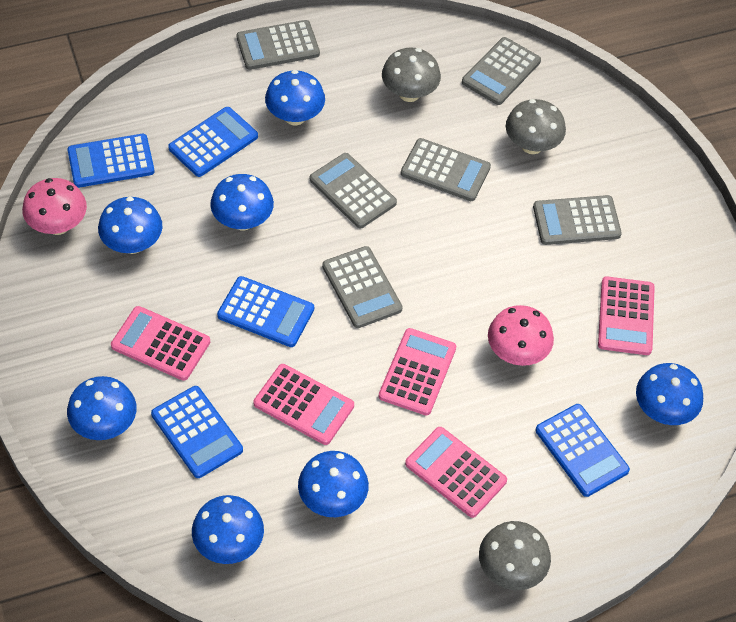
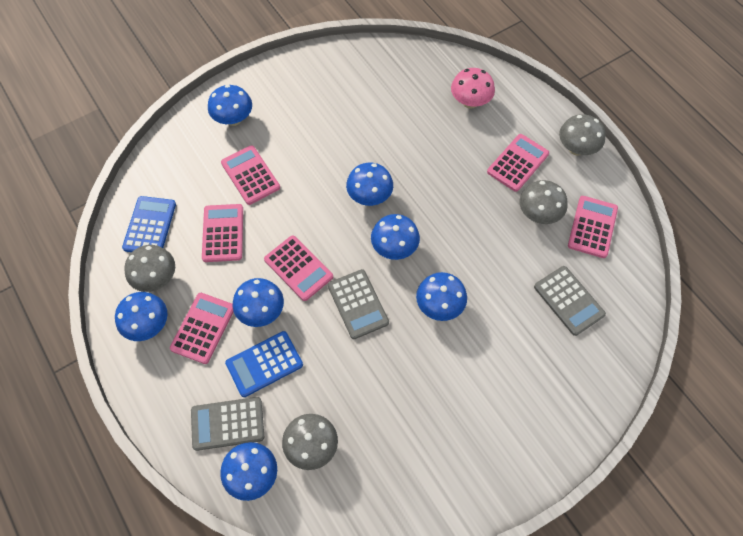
blue calculator: [67,134,155,188] [151,386,243,478] [168,107,258,177] [217,276,314,347] [535,404,630,497] = 5 -> [122,196,176,252] [225,331,303,397] = 2
grey calculator: [237,20,320,70] [310,153,397,228] [322,246,403,328] [401,138,491,201] [462,37,541,105] [533,195,622,245] = 6 -> [191,397,264,451] [328,269,389,339] [534,266,606,336] = 3
grey mushroom: [382,47,441,102] [479,521,551,590] [506,99,566,154] = 3 -> [124,245,175,292] [282,414,338,470] [519,180,568,224] [559,114,606,156] = 4
pink calculator: [111,306,210,381] [254,364,354,445] [379,328,456,415] [405,427,507,518] [598,276,655,355] = 5 -> [170,293,234,364] [202,204,243,262] [221,145,280,205] [264,235,333,301] [487,134,549,192] [568,196,618,258] = 6
pink mushroom: [22,178,87,235] [488,305,554,366] = 2 -> [451,68,495,109] = 1

